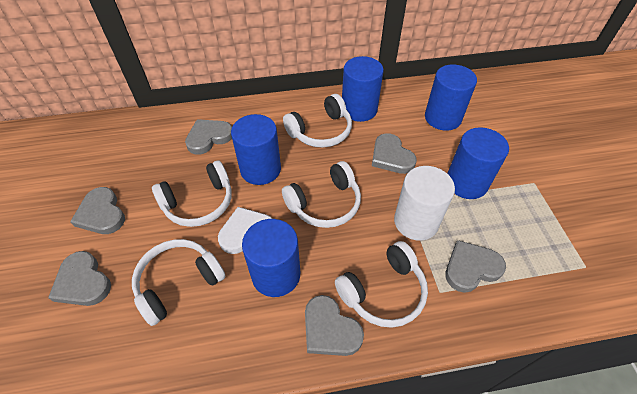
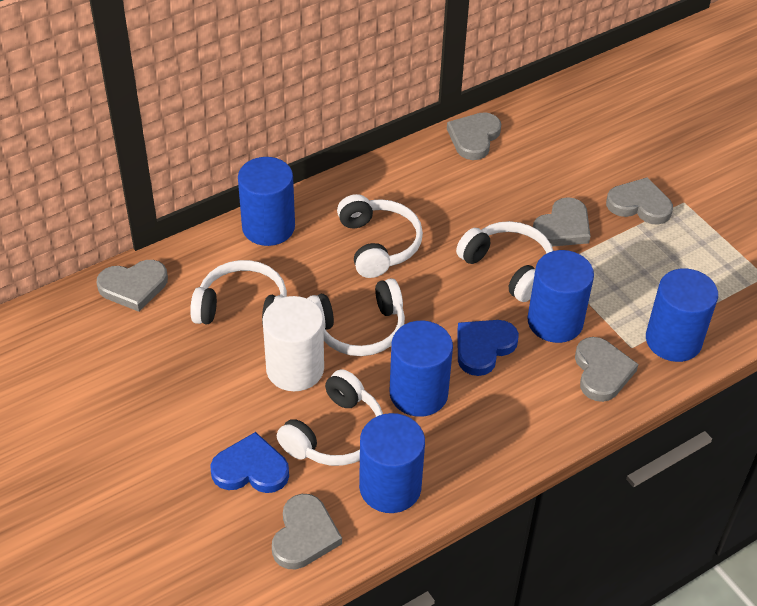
blue heart: none = 0 -> [211,432,289,493] [457,320,519,376] = 2
white heart: [218,207,273,254] = 1 -> none = 0

